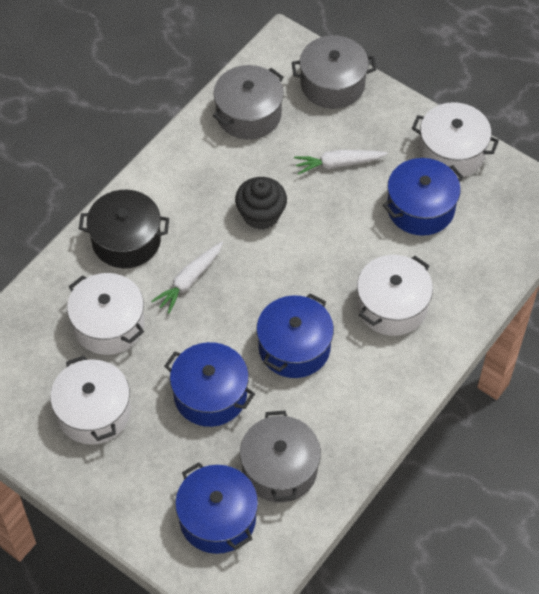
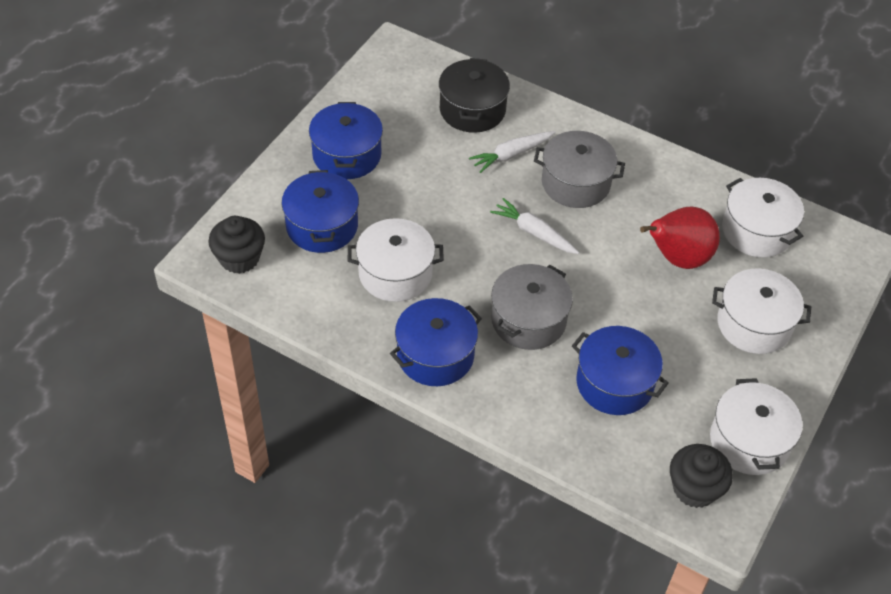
black cupcake: [235,177,287,230] = 1 -> [208,216,265,274] [670,444,733,508] = 2
grey pot: [213,65,284,140] [240,411,321,503] [292,35,376,109] = 3 -> [491,264,573,350] [534,131,625,208] = 2
red pear: none = 0 -> [640,206,720,269] = 1

